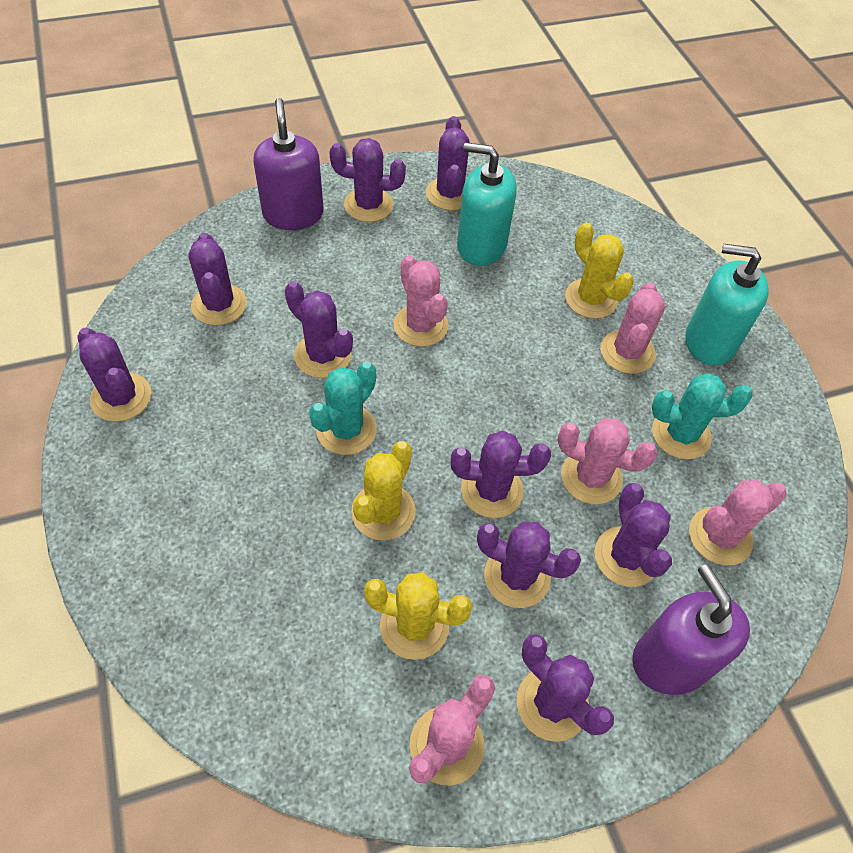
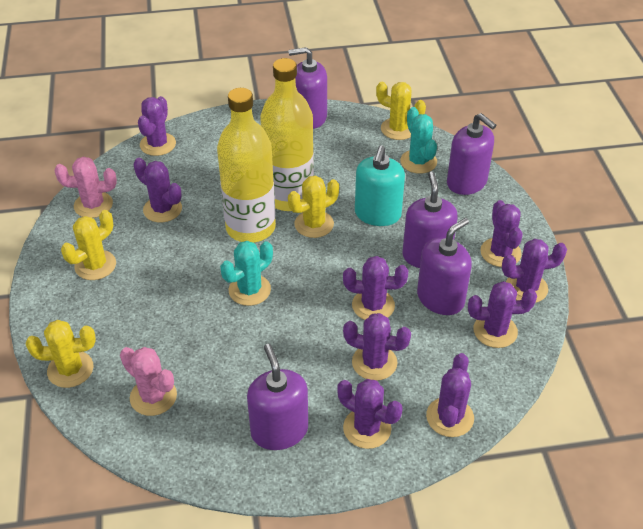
pink cactus: [394,255,448,347] [409,675,495,786] [557,418,658,504] [600,282,665,374] [689,480,787,565] = 5 -> [55,157,117,218] [120,347,177,416] = 2
purple soap dispenser: [253,98,324,230] [632,564,750,695] = 2 -> [247,344,308,450] [288,47,327,129] [403,171,458,268] [417,218,472,315] [447,113,496,195] = 5
turquoise soap dispenser: [457,142,516,266] [686,244,769,365] = 2 -> [355,145,405,226] = 1
yellow bottle: none = 0 -> [217,88,276,243] [260,58,314,211] = 2
yellow cactus: [351,441,416,541] [364,572,472,660] [565,223,634,319] = 3 -> [26,320,96,388] [61,210,116,280] [288,176,339,238] [376,82,426,140] = 4

